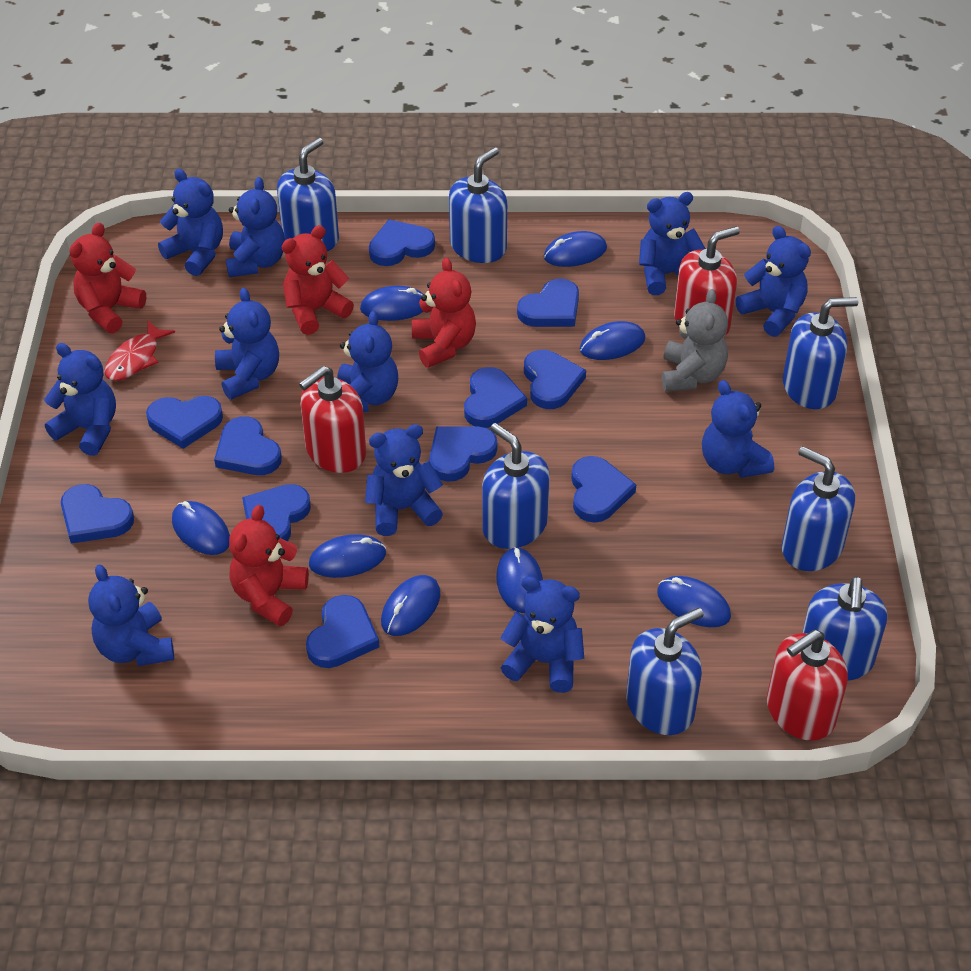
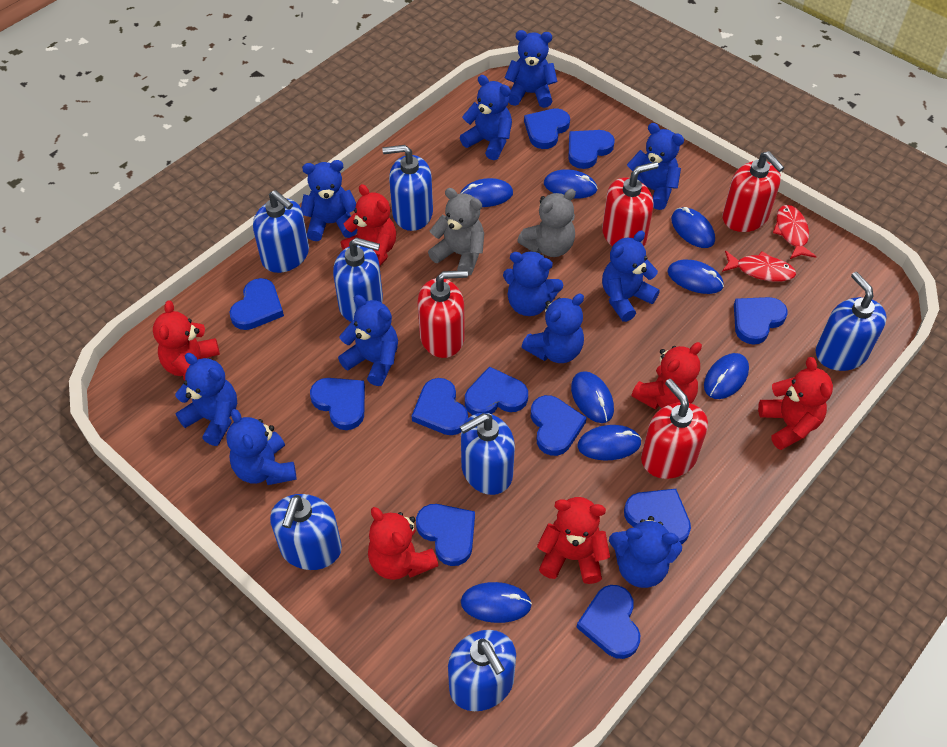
grey teddy bear: [662,289,728,391] = 1 -> [428,188,484,276] [517,189,576,257] = 2
red fish: [104,321,175,381] = 1 -> [722,251,796,282] [773,205,817,259] = 2
red soap dispenser: [299,366,366,473] [674,226,740,338] [767,630,848,741] = 3 -> [417,270,468,358] [602,162,658,247] [641,379,708,479] [722,151,784,232] = 4
red teddy bear: [69,223,146,333] [229,505,309,626] [282,225,354,335] [412,257,476,368] = 4 -> [153,300,220,381] [341,184,396,266] [368,507,439,580] [537,497,610,584] [632,342,702,410] [758,357,833,450] = 6

